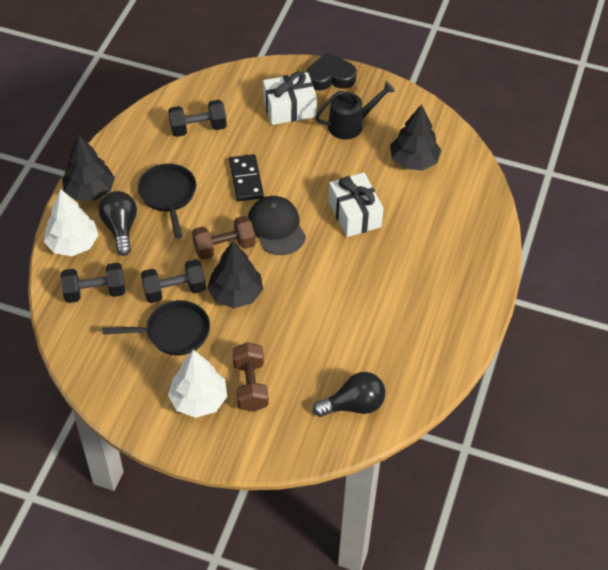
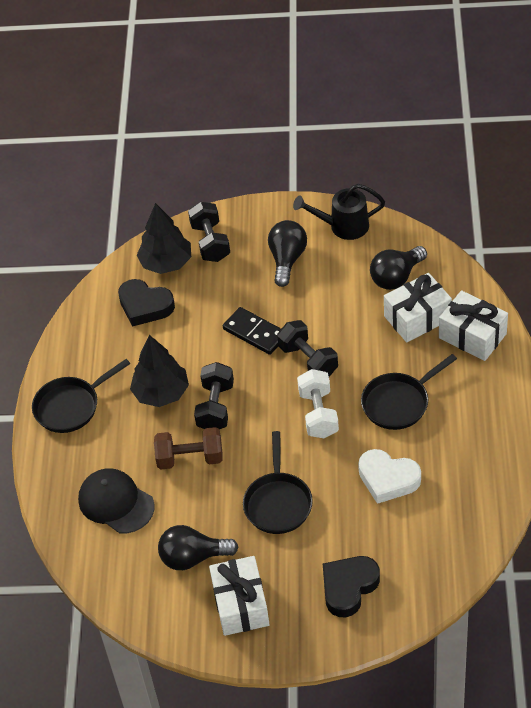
black heart: [306,52,357,91] = 1 -> [118,279,175,327] [323,556,380,617] = 2
black light bulb: [99,191,137,256] [313,372,385,417] = 2 -> [158,525,238,570] [268,220,307,287] [370,246,427,290] = 3
black pan: [102,300,210,356] [138,163,196,238] = 2 -> [32,359,130,433] [243,431,313,534] [361,354,457,430] = 3
black tree: [62,135,115,201] [207,241,263,308] [390,104,441,171] = 3 -> [130,335,189,407] [137,203,191,274] = 2
brown dumbbell: [192,216,256,260] [232,342,269,412] = 2 -> [154,427,223,470] = 1
white dumbbell: none = 0 -> [297,369,339,438] = 1
white gift: [263,71,317,125] [329,172,384,237] = 2 -> [209,556,270,636] [384,273,452,343] [439,290,508,361] = 3
white heart: none = 0 -> [358,449,421,504] = 1
white tree: [44,189,98,256] [168,350,227,418] = 2 -> none = 0

